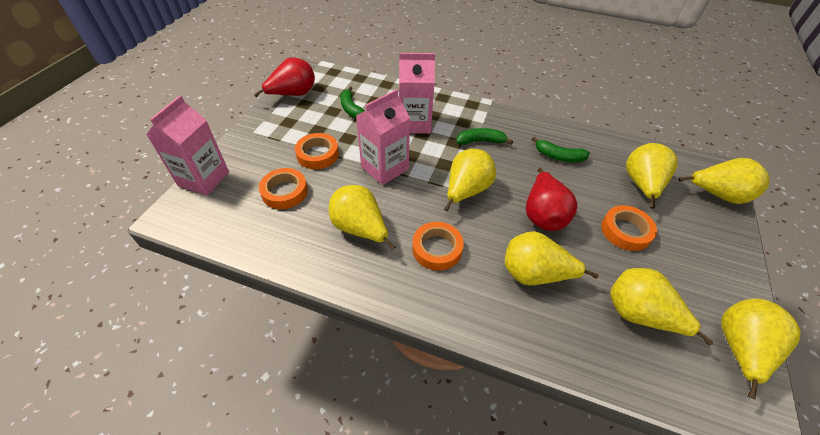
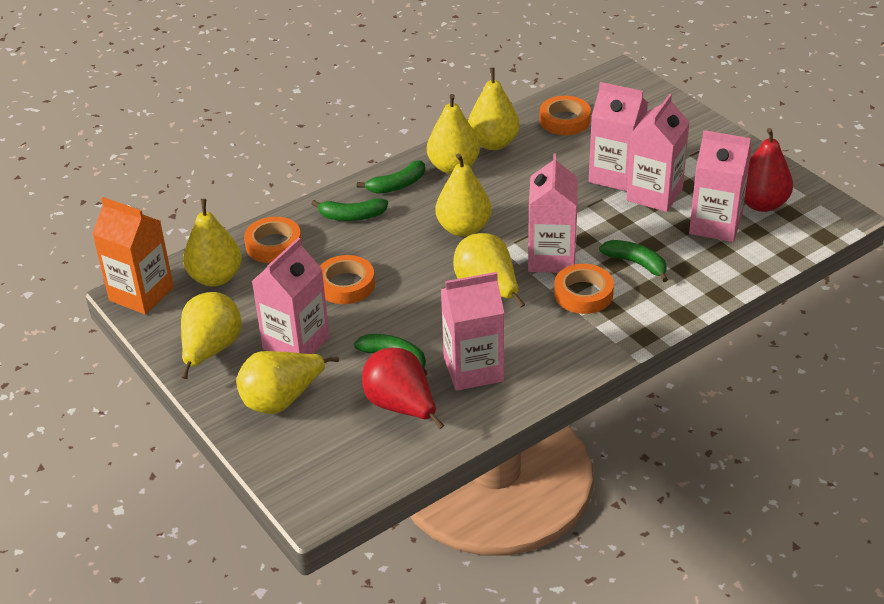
green banana: [340,87,365,119] [456,128,513,145] [532,136,590,162] = 3 -> [311,198,388,221] [354,334,428,376] [357,160,425,194] [599,240,668,282] = 4
orange carton: none = 0 -> [92,197,174,315] = 1
pink carton: [146,95,229,196] [356,89,410,185] [399,53,435,134] = 3 -> [251,238,330,354] [441,272,504,391] [528,154,578,273] [589,82,648,191] [626,94,690,212] [689,130,751,242] = 6

